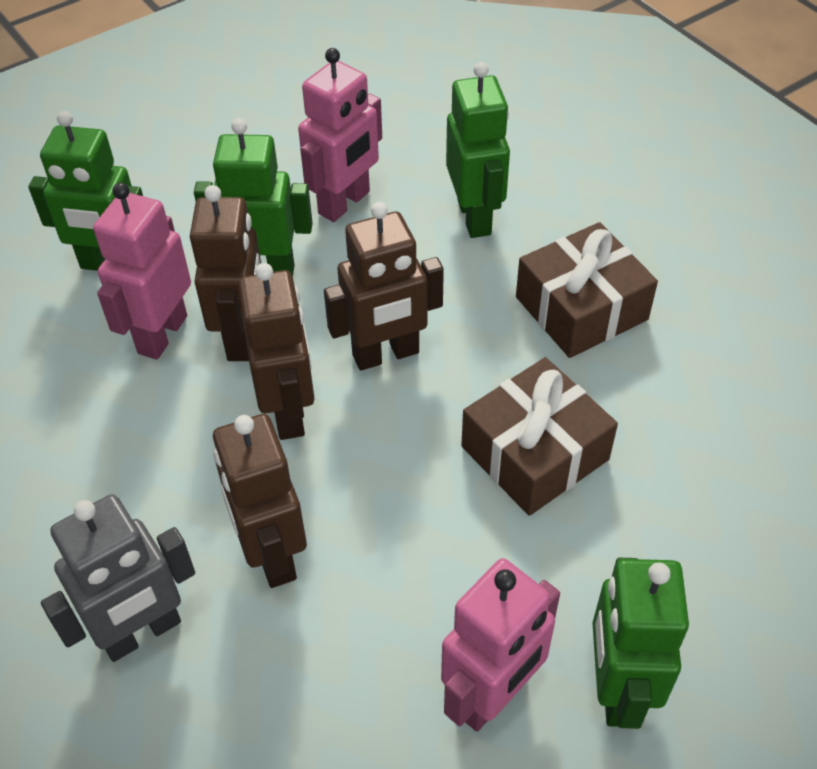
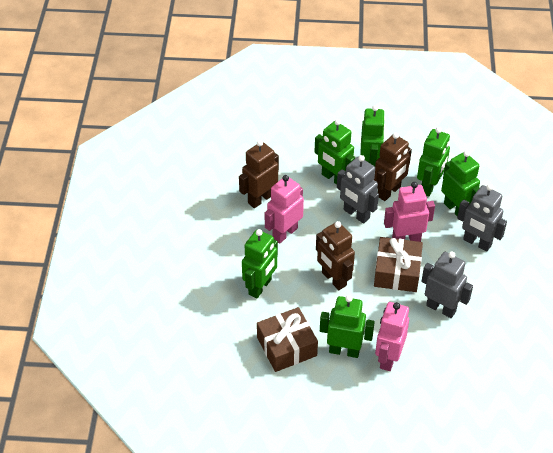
brown robot: [190,185,261,361] [213,414,307,588] [239,263,314,440] [324,202,444,371] = 4 -> [239,140,279,208] [316,221,355,290] [374,132,412,201] = 3
green robot: [28,111,143,271] [194,118,313,276] [446,62,510,238] [592,558,689,729] = 4 -> [242,229,278,298] [315,119,355,185] [320,295,375,358] [360,105,385,167] [417,127,450,197] [441,151,480,216] = 6
grey robot: [41,494,195,662] = 1 -> [337,155,379,224] [421,251,473,318] [457,184,507,252] = 3

